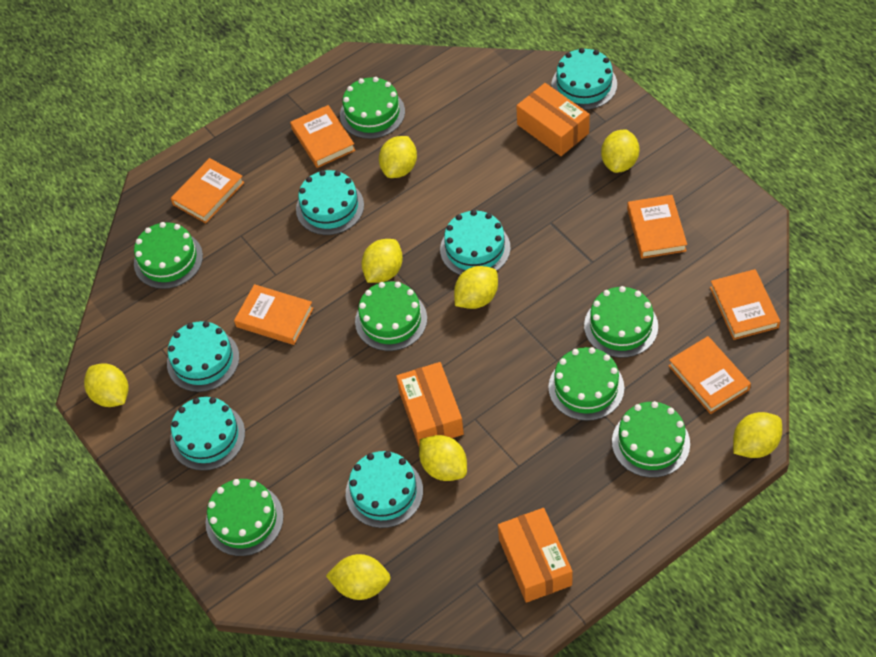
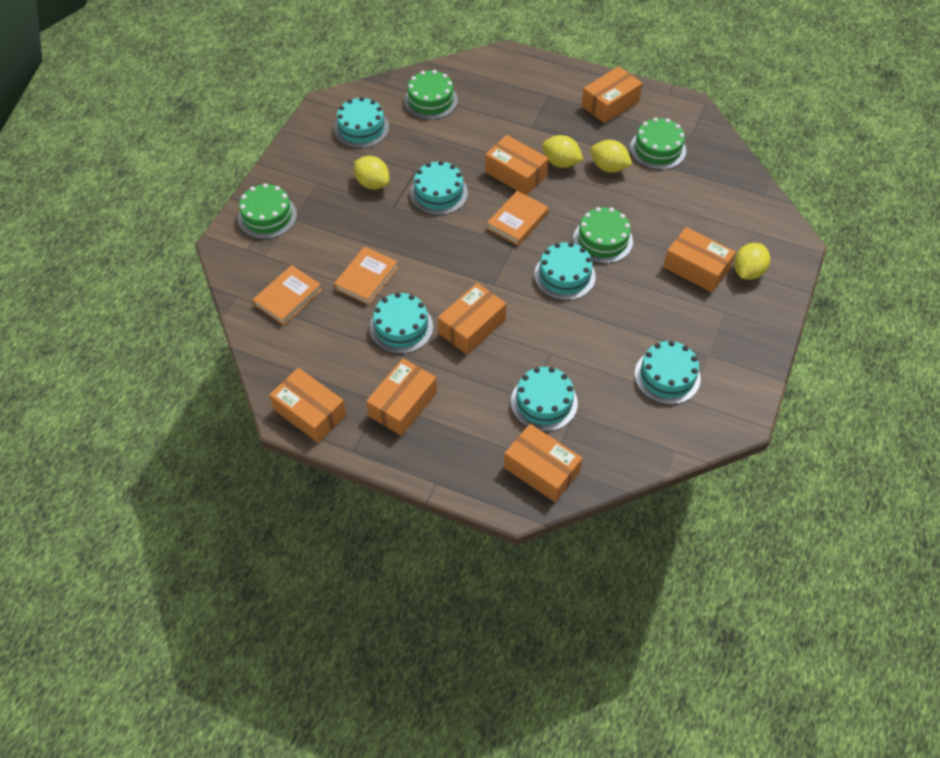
green cake: [134,222,203,289] [206,479,284,556] [340,77,405,139] [355,281,427,351] [548,347,624,421] [584,286,658,358] [612,401,690,478] = 7 -> [238,183,297,239] [404,70,458,120] [573,207,633,263] [630,118,686,170] = 4
orange book: [171,158,244,223] [234,284,313,345] [290,105,355,168] [627,195,687,259] [669,336,751,414] [710,269,780,340] = 6 -> [253,265,322,326] [334,246,398,305] [487,191,548,246] = 3
orange box: [396,362,464,446] [498,508,573,603] [516,83,590,156] = 3 -> [269,368,346,443] [366,358,437,436] [438,283,506,355] [485,135,549,195] [504,424,582,502] [582,66,643,124] [663,227,736,292] = 7
yellow lemon: [84,363,128,407] [326,554,391,600] [361,239,403,283] [379,136,417,178] [419,435,467,481] [454,266,498,309] [601,130,639,173] [733,412,782,458] = 8 -> [354,156,389,189] [542,135,583,168] [590,140,633,172] [734,243,770,280] = 4

